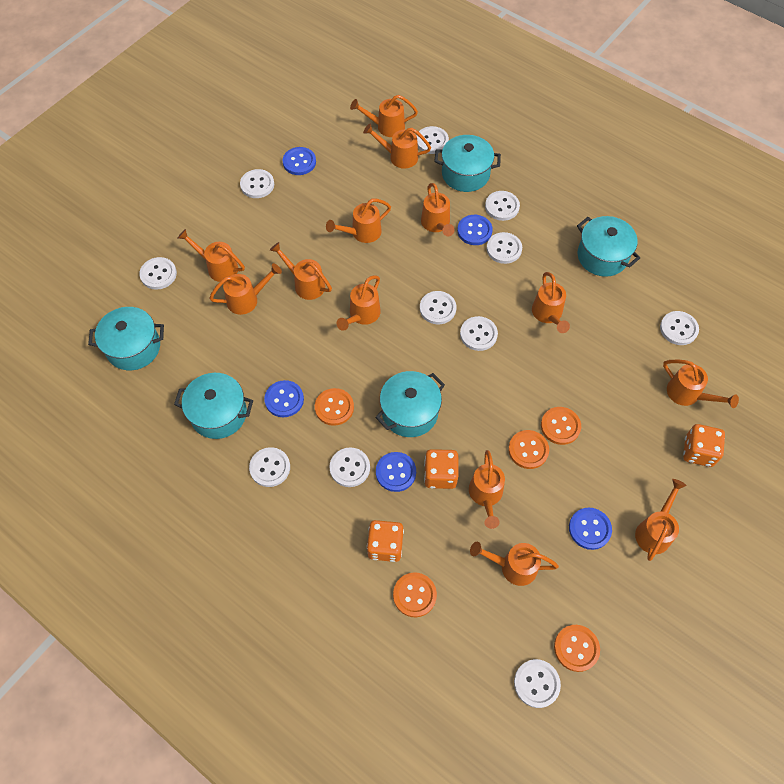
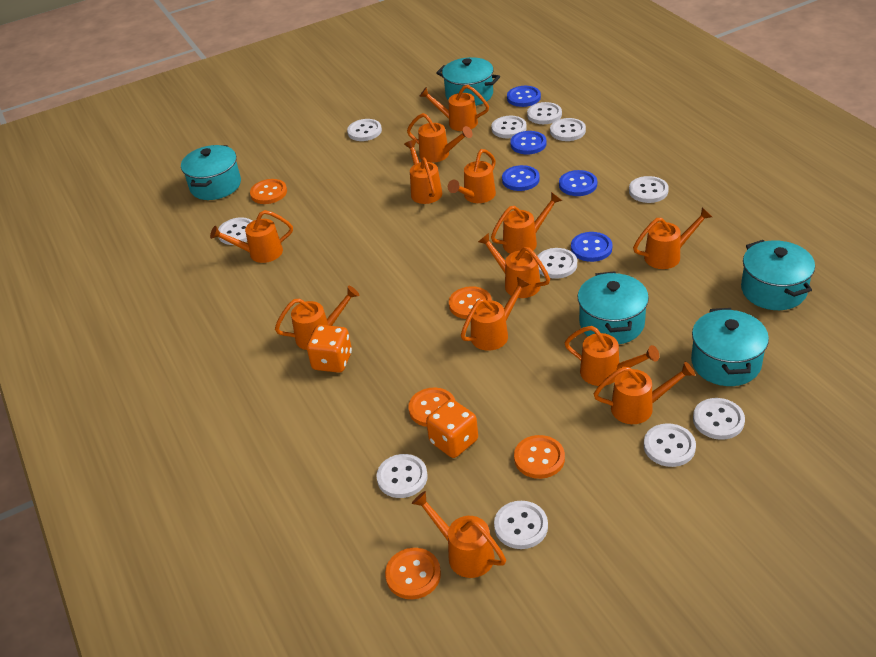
orange dice: [367,520,404,562] [424,449,459,489] [683,424,725,467] = 3 -> [307,325,352,373] [426,399,478,458] = 2

